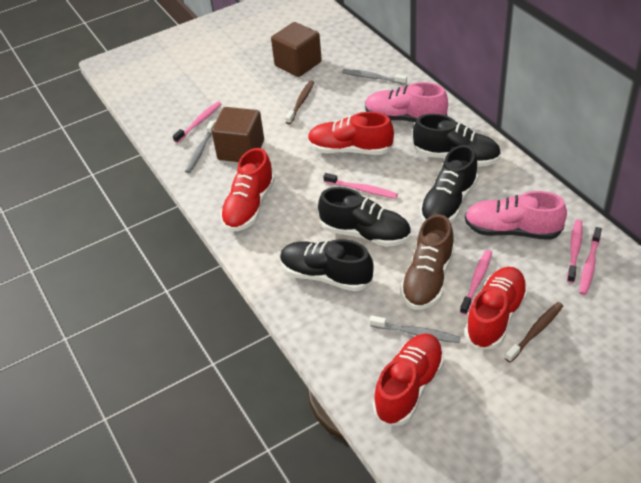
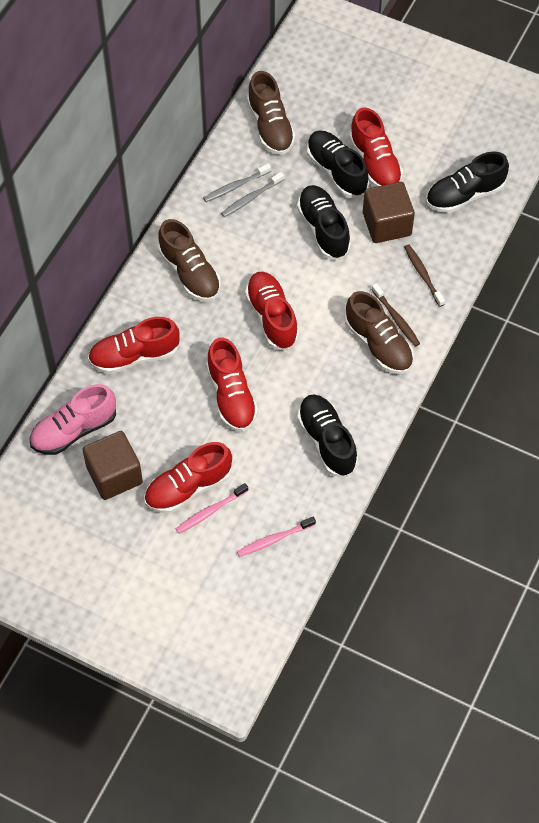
brown shoe: [400,214,455,310] = 1 -> [158,219,221,302] [247,71,296,155] [345,291,414,374] = 3
grey toothbrush: [185,121,215,173] [342,69,407,85] [370,316,461,343] = 3 -> [203,164,271,202] [221,172,284,217] = 2
pink shoe: [365,82,448,122] [465,191,567,240] = 2 -> [30,384,116,455] = 1
pink toothbrush: [173,101,222,143] [323,173,398,199] [460,250,492,315] [567,219,583,283] [579,227,602,295] = 5 -> [176,483,248,534] [237,517,316,557] = 2
red shoe: [220,148,275,232] [308,112,394,155] [373,333,444,426] [465,267,528,350] = 4 -> [88,317,180,374] [144,442,232,513] [206,337,258,432] [245,272,299,350] [349,108,403,187] = 5

